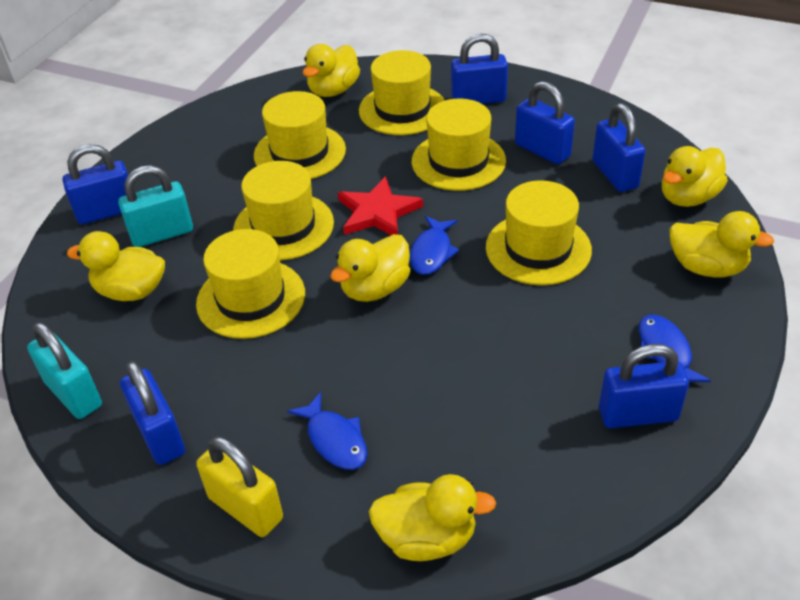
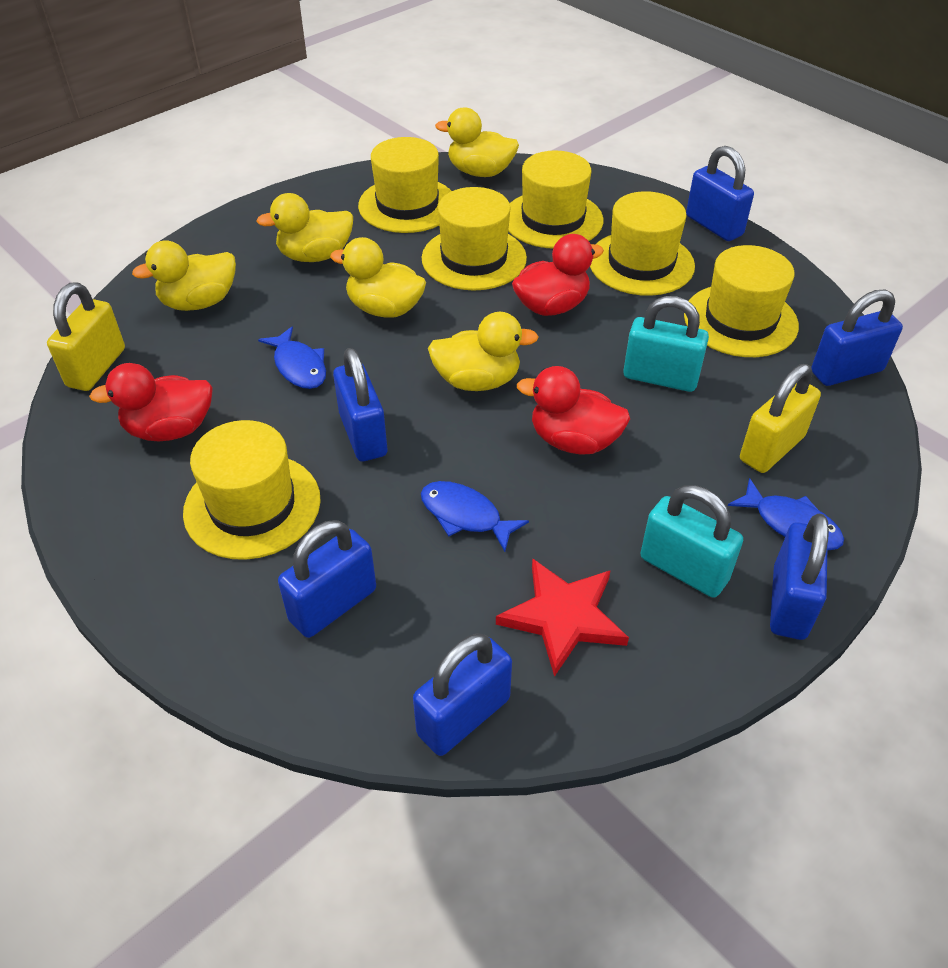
red duck: none = 0 -> [89,363,213,442] [512,234,604,316] [517,366,630,455] = 3
yellow duck: [67,231,165,301] [303,44,360,97] [330,234,410,302] [369,474,496,561] [662,146,728,207] [670,211,774,277] = 6 -> [132,240,236,311] [256,193,353,262] [330,237,426,318] [428,312,538,391] [435,108,519,177] = 5
yellow padlock: [196,436,283,537] = 1 -> [47,282,125,391] [740,364,821,473] = 2

